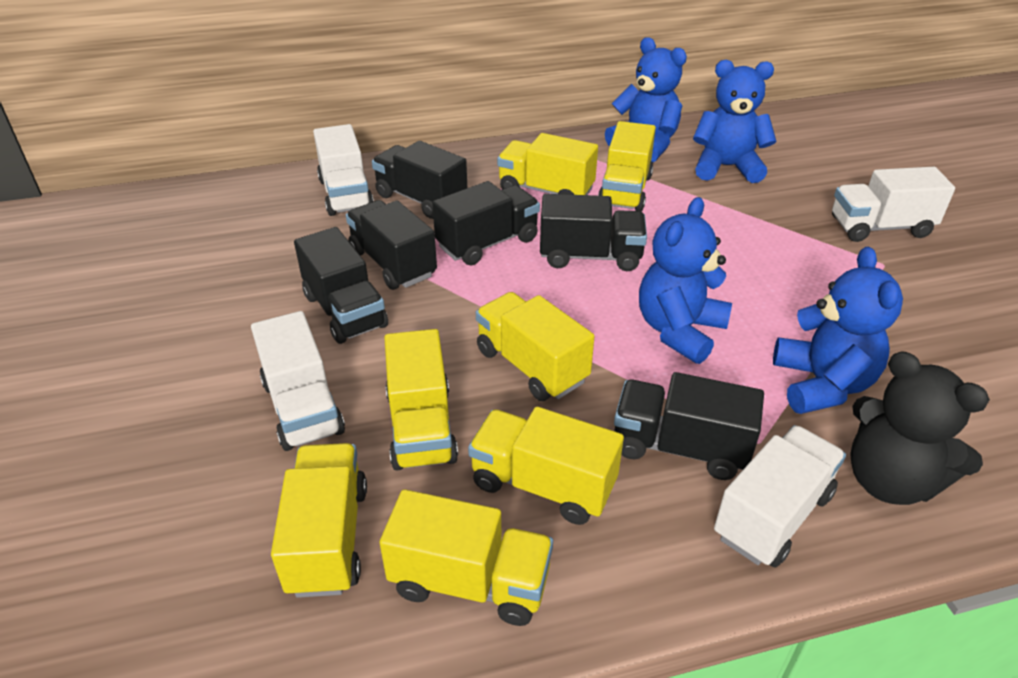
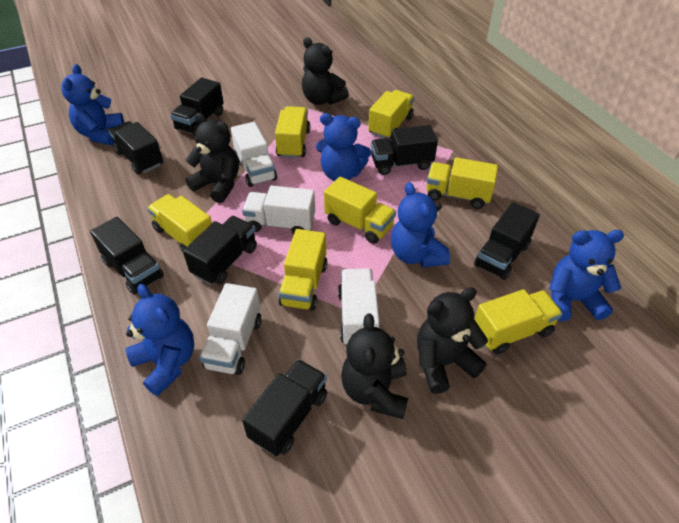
black teddy bear: [850,352,990,505] = 1 -> [186,113,239,203] [302,37,349,105] [341,314,408,419] [417,287,488,394] = 4
black truck: [294,227,388,344] [346,200,437,290] [372,141,467,219] [432,181,540,265] [540,194,647,271] [614,372,764,480] = 6 -> [90,217,164,295] [109,121,163,174] [170,78,224,135] [183,216,257,285] [242,359,327,456] [371,125,438,175] [474,202,540,280] = 7
blue teddy bear: [605,37,687,162] [639,197,732,364] [693,60,777,183] [773,247,903,414] = 4 -> [61,64,124,145] [125,284,194,396] [316,113,371,181] [391,182,450,267] [549,230,624,321] = 5

